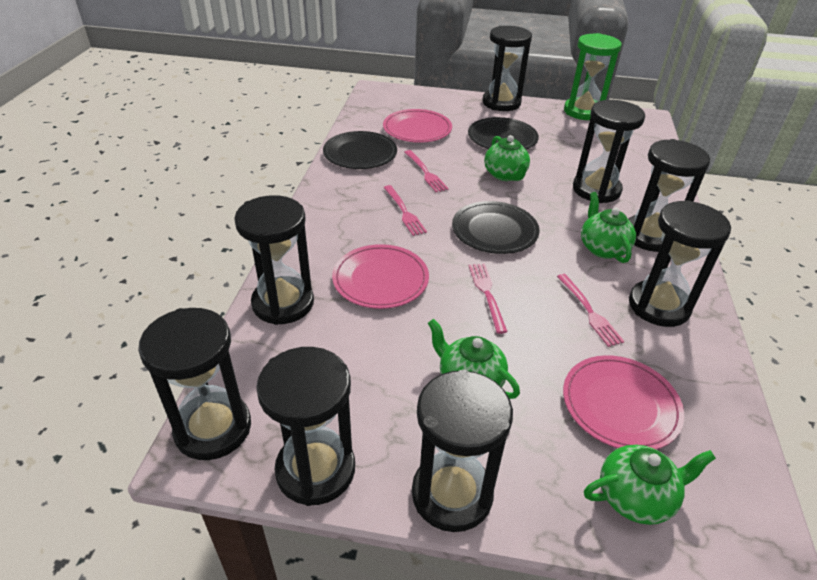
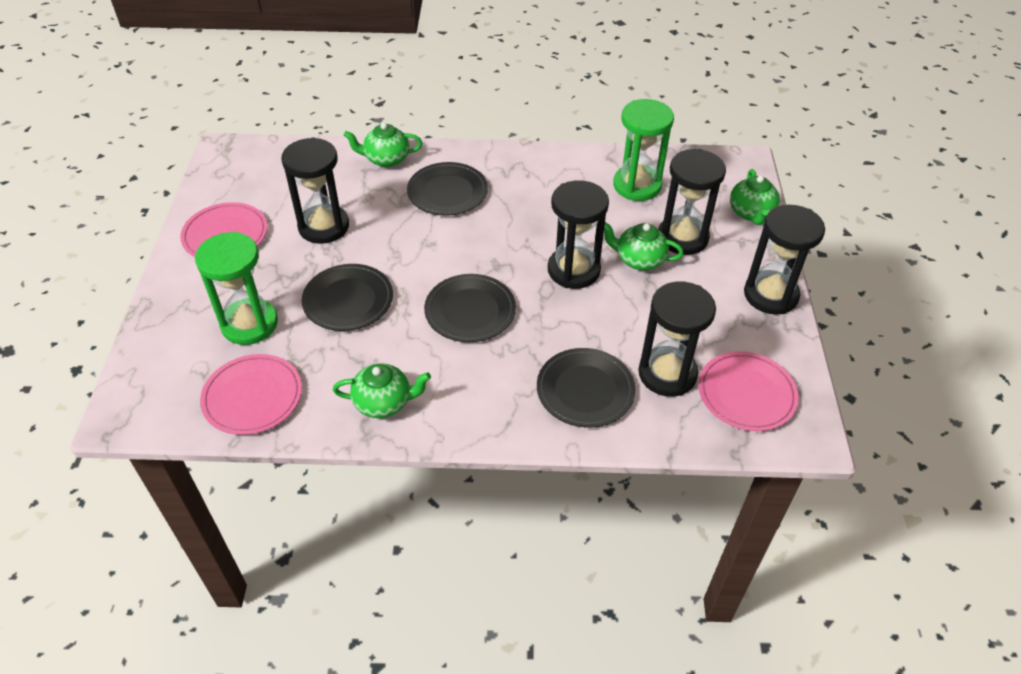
black hourglass: [138,308,251,460] [234,195,314,325] [256,347,355,506] [412,370,513,532] [482,26,532,111] [573,100,645,203] [628,139,710,252] [629,200,731,327] = 8 -> [281,137,349,244] [548,180,609,289] [638,281,716,397] [658,149,726,255] [744,205,825,315] = 5
black plate: [323,131,397,169] [452,201,540,254] [468,117,539,150] = 3 -> [302,264,393,331] [407,162,488,216] [424,274,516,342] [537,348,635,427] = 4
green hourglass: [564,33,622,120] = 1 -> [195,232,278,345] [613,99,674,201] = 2
pink fork: [384,185,427,236] [404,150,449,192] [469,264,508,334] [557,274,624,347] = 4 -> none = 0

